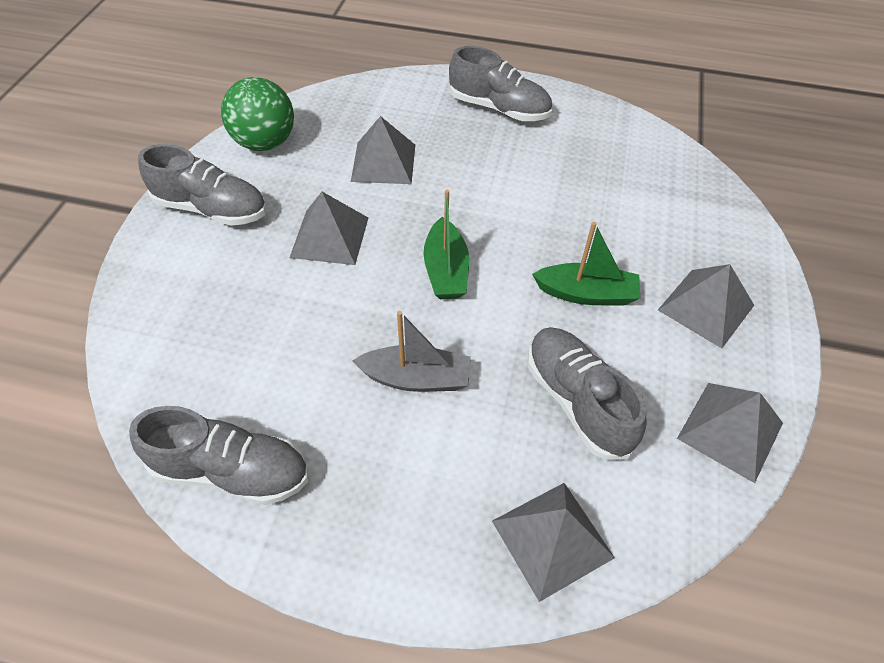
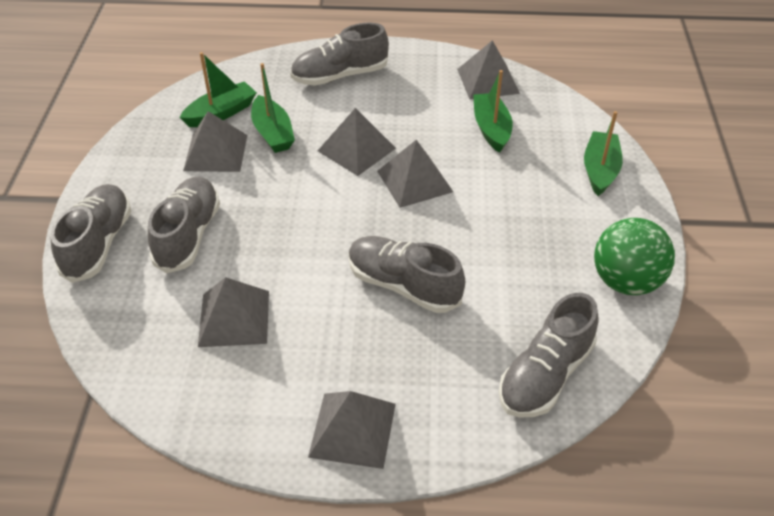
green boat: [423,190,469,299] [532,222,640,306] = 2 -> [179,52,257,127] [251,63,295,153] [473,70,513,153] [584,111,623,196] = 4
grey boat: [353,311,471,392] = 1 -> none = 0
grey pyramid: [289,192,368,265] [351,116,415,184] [492,483,615,602] [658,264,754,348] [677,383,783,483] = 5 -> [183,111,247,172] [198,277,269,347] [308,391,396,469] [318,108,396,176] [377,140,453,208] [457,40,520,99] = 6
grey shoe: [129,406,308,505] [138,144,267,226] [449,46,552,121] [528,327,646,459] = 4 -> [51,184,131,283] [148,177,220,273] [290,23,389,86] [349,236,465,313] [499,293,599,418] = 5

